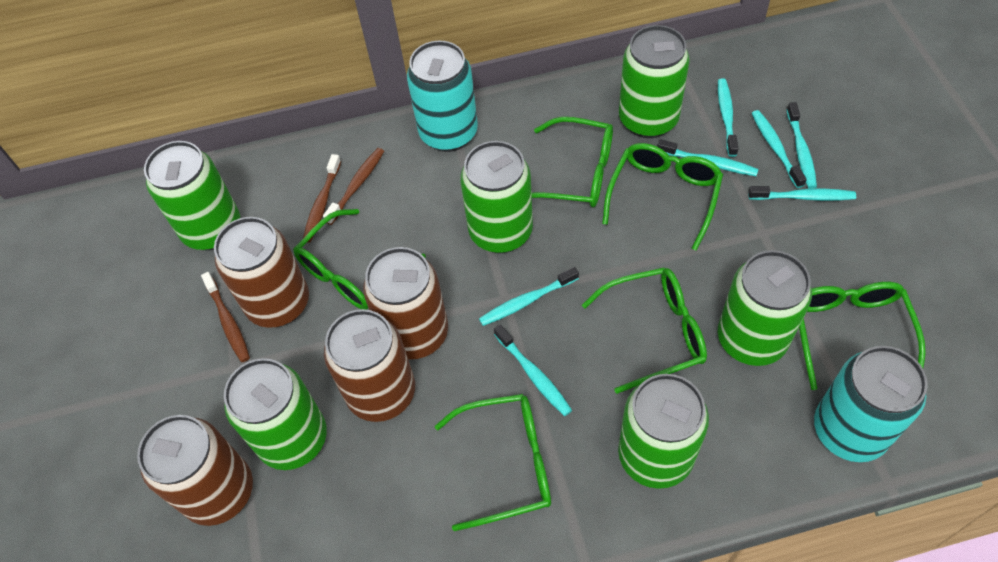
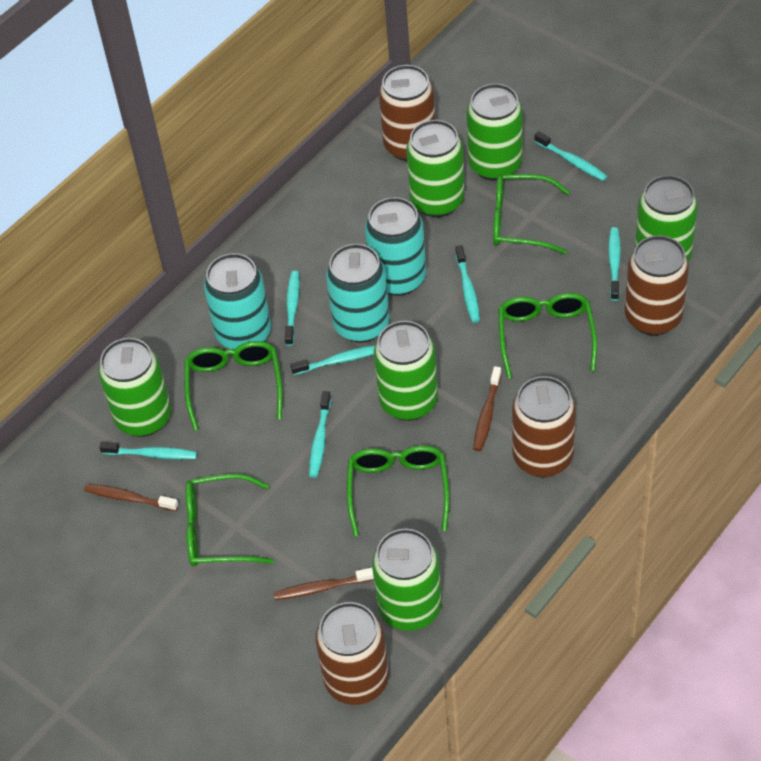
green glasses: [293,209,426,310] [435,394,551,531] [531,117,613,207] [582,268,707,394] [602,143,723,251] [799,282,926,390] = 6 -> [184,341,283,431] [186,474,274,566] [347,445,450,536] [493,174,570,254] [498,293,597,378] = 5
turquoise can: [407,41,478,152] [814,346,928,462] = 2 -> [204,253,271,350] [326,244,390,343] [365,197,426,296] = 3

